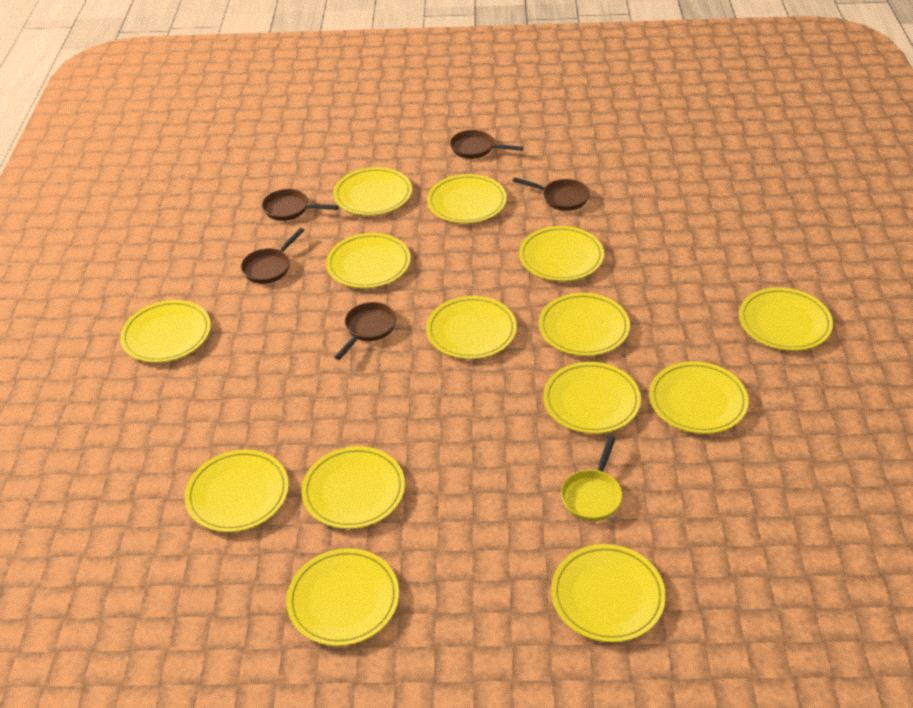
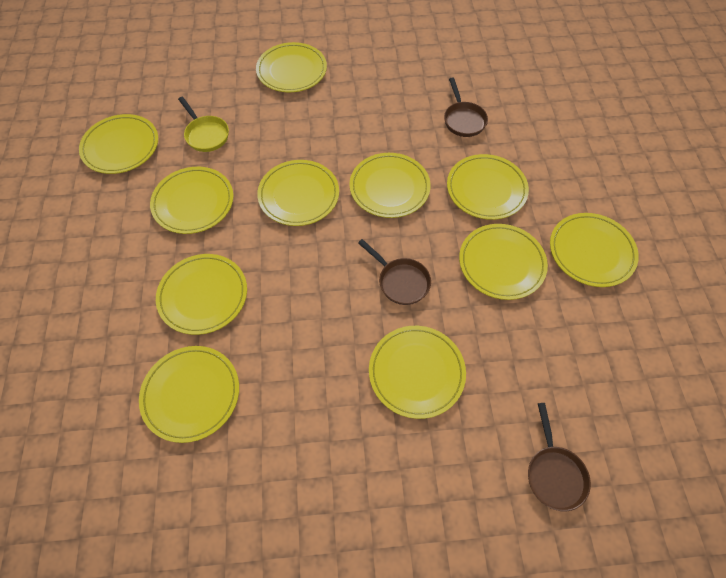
brown pan: [241,228,305,284] [262,189,339,221] [335,302,397,360] [450,130,523,159] [512,177,590,211] = 5 -> [358,239,431,305] [444,77,488,137] [528,403,591,511] = 3
yellow plate: [120,300,211,363] [185,450,289,532] [286,548,399,646] [301,446,405,529] [326,233,411,288] [333,167,412,215] [426,296,517,359] [427,174,507,223] [519,226,604,281] [539,293,630,356] [543,362,641,434] [551,544,666,642] [649,361,749,434] [739,287,833,351] = 14 -> [79,114,158,174] [139,346,239,443] [150,167,234,234] [156,254,247,335] [256,42,327,92] [257,160,339,226] [349,153,431,218] [369,326,466,419] [447,154,529,220] [459,224,548,300] [550,213,639,287] = 11

